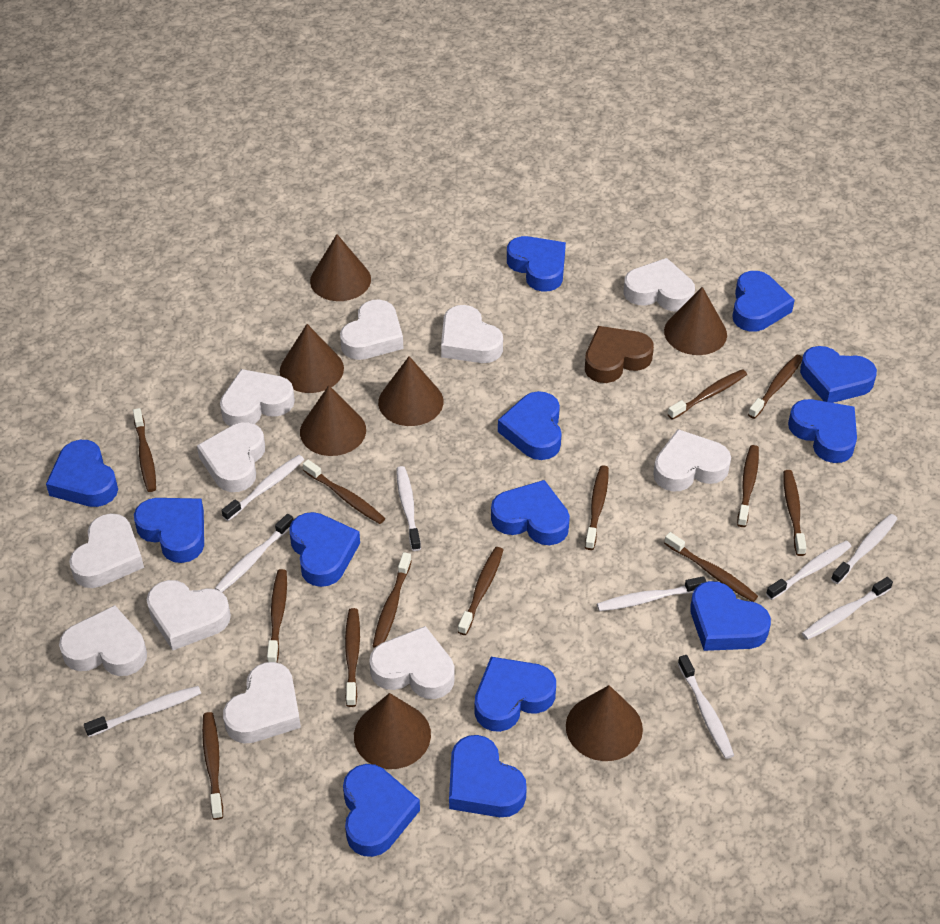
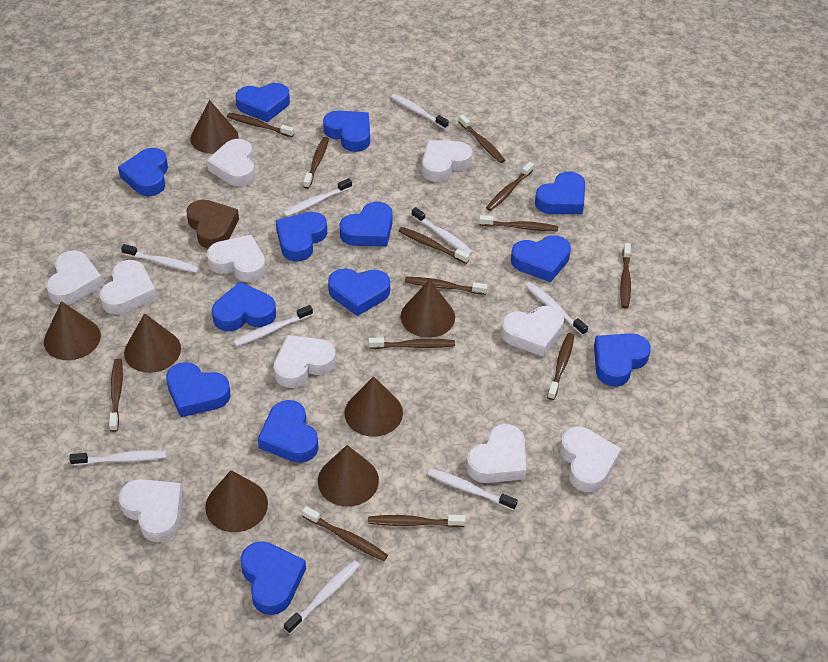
white heart: [59,605,147,676] [69,513,144,588] [147,580,231,650] [197,422,265,492] [220,369,295,426] [223,662,301,744] [340,300,404,360] [369,626,455,699] [441,305,503,363] [624,258,695,311] [653,429,731,491] = 11 -> [46,250,103,305] [100,260,157,315] [119,479,183,542] [207,139,255,186] [207,235,266,282] [274,335,336,388] [422,140,473,182] [466,424,526,483] [501,306,564,357] [560,427,621,492] = 10

